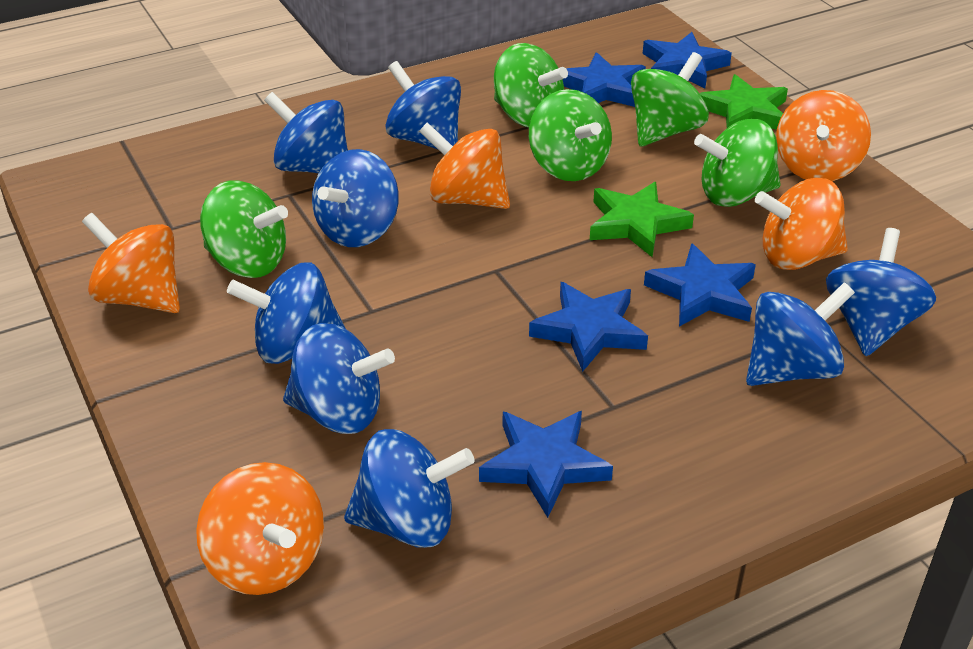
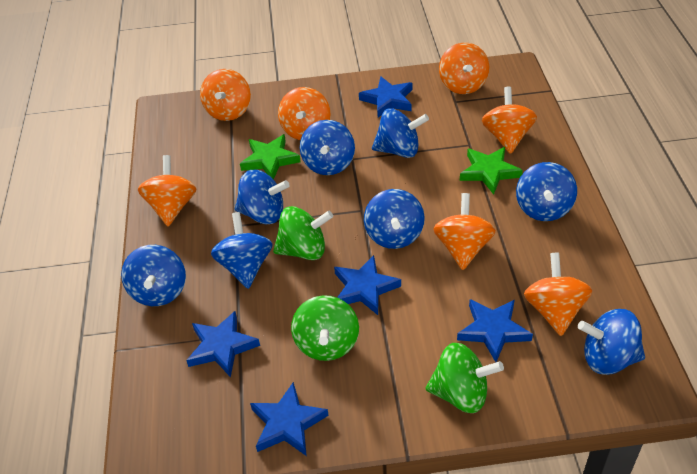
green spinning top: [200,180,288,278] [494,43,568,127] [529,89,612,181] [631,52,709,146] [694,119,781,207] = 5 -> [273,206,333,260] [291,295,359,361] [426,343,504,413] = 3
orange spinning top: [82,213,180,313] [196,462,324,595] [419,122,510,209] [755,178,848,270] [776,90,871,181] = 5 -> [138,155,197,226] [200,69,251,121] [278,87,331,140] [433,193,496,270] [439,43,489,94] [482,87,537,154] [524,253,592,336] = 7

